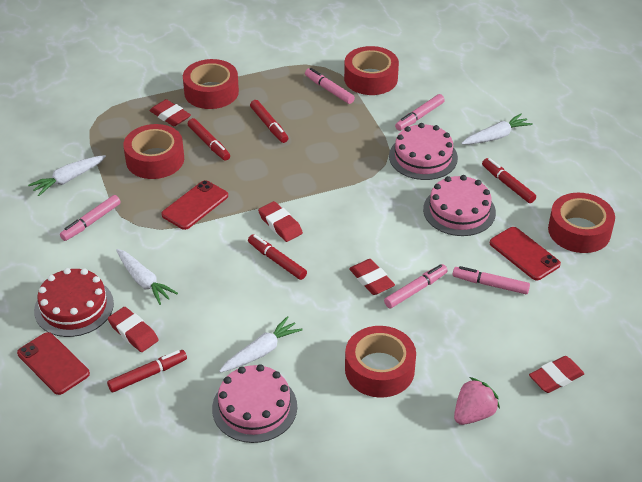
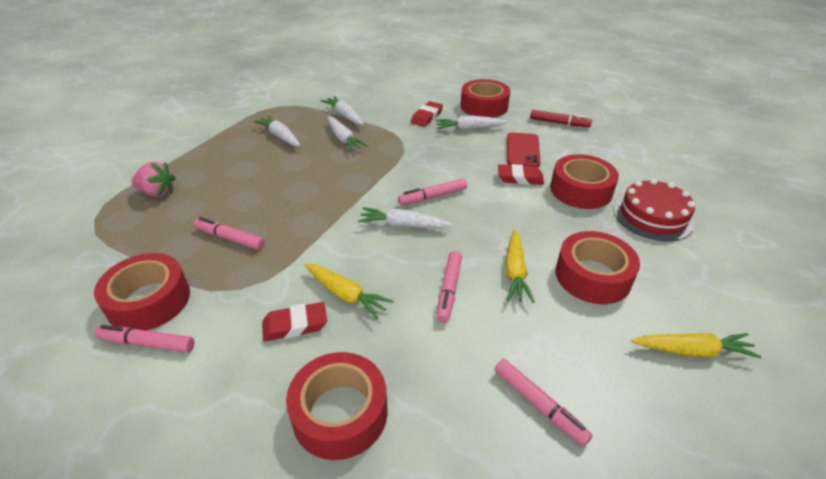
pink cake: [212,364,297,443] [389,123,458,180] [423,175,496,236] = 3 -> none = 0
red eraser: [108,307,159,352] [150,99,191,126] [258,201,303,242] [349,259,395,295] [529,356,585,393] = 5 -> [262,302,327,342] [411,101,443,127] [498,164,544,185] = 3
red marker: [107,350,187,393] [188,118,230,161] [248,234,307,280] [250,100,288,143] [482,158,536,203] = 5 -> [530,110,592,127] = 1
red phone: [17,332,90,395] [161,180,228,230] [490,227,561,280] = 3 -> [507,132,541,167] = 1
white carrot: [28,155,106,196] [116,249,178,305] [219,316,302,373] [461,114,533,145] = 4 -> [254,115,300,146] [321,96,364,125] [327,116,368,151] [358,207,452,228] [435,116,507,130] = 5
yellow carrot: none = 0 -> [304,263,394,319] [505,230,535,303] [632,333,762,358] = 3

